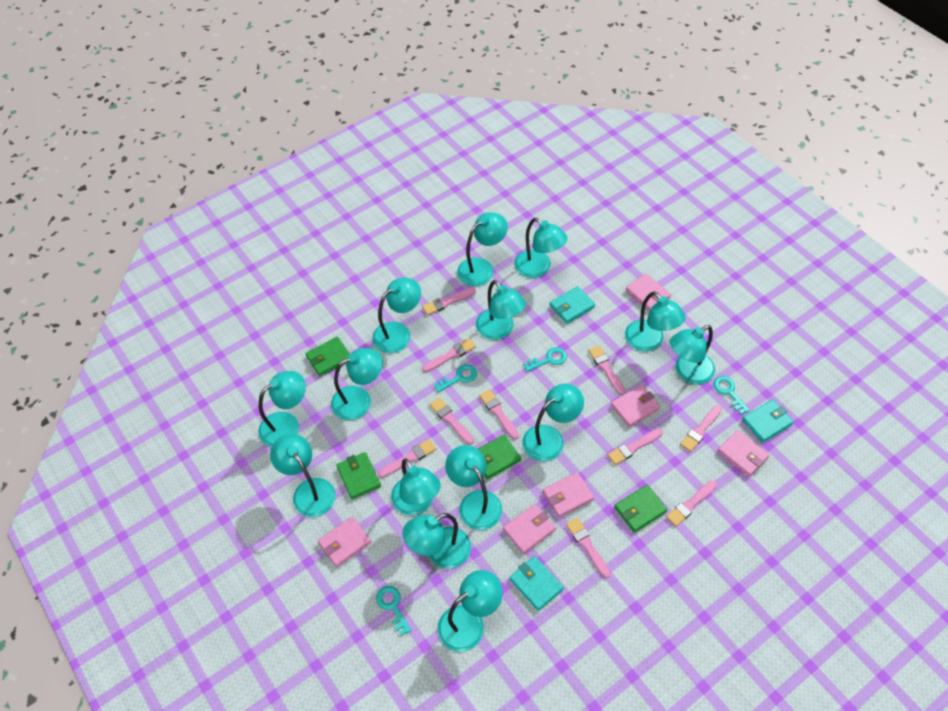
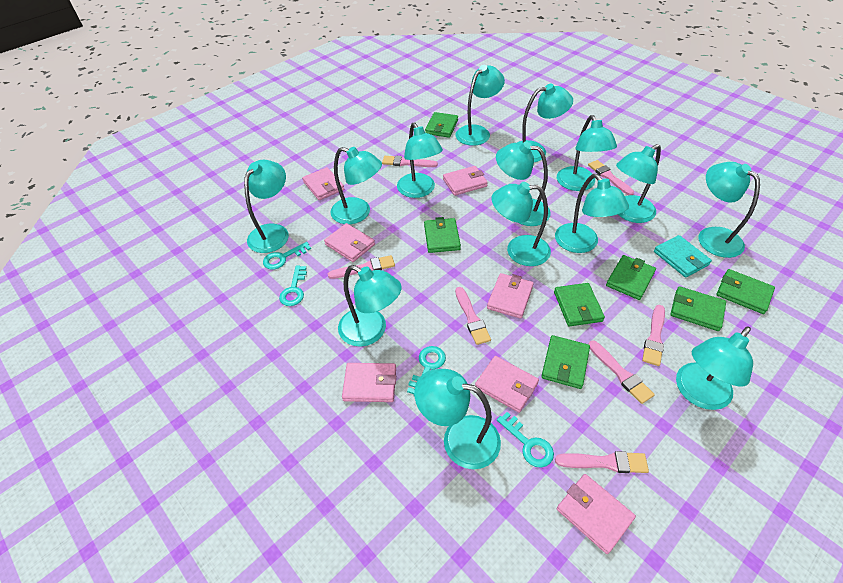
green wallet: [305,337,350,376] [336,452,381,499] [478,435,521,479] [614,485,668,533] = 4 -> [424,217,461,253] [425,112,458,138] [541,335,590,389] [554,283,605,326] [606,255,656,300] [670,286,726,331] [716,269,775,314] = 7
pink brush: [378,439,436,478] [422,288,476,315] [422,338,476,372] [430,397,474,445] [479,389,519,440] [566,517,611,578] [588,345,625,395] [608,428,663,465] [666,480,717,526] [680,405,722,452] = 10 -> [328,255,395,279] [382,156,438,167] [455,287,491,345] [555,451,649,473] [588,160,634,195] [589,340,655,404] [642,305,665,366] = 7
pink wallet: [318,517,371,567] [503,504,556,554] [542,472,594,518] [611,385,660,427] [625,273,671,311] [717,430,770,477] = 6 -> [302,167,344,200] [324,223,375,262] [342,363,396,402] [443,166,488,196] [475,356,539,413] [487,273,534,319] [557,474,636,554] = 7
turquoise wallet: [510,556,564,611] [550,286,595,324] [742,399,793,443] = 3 -> [654,235,712,278] = 1

